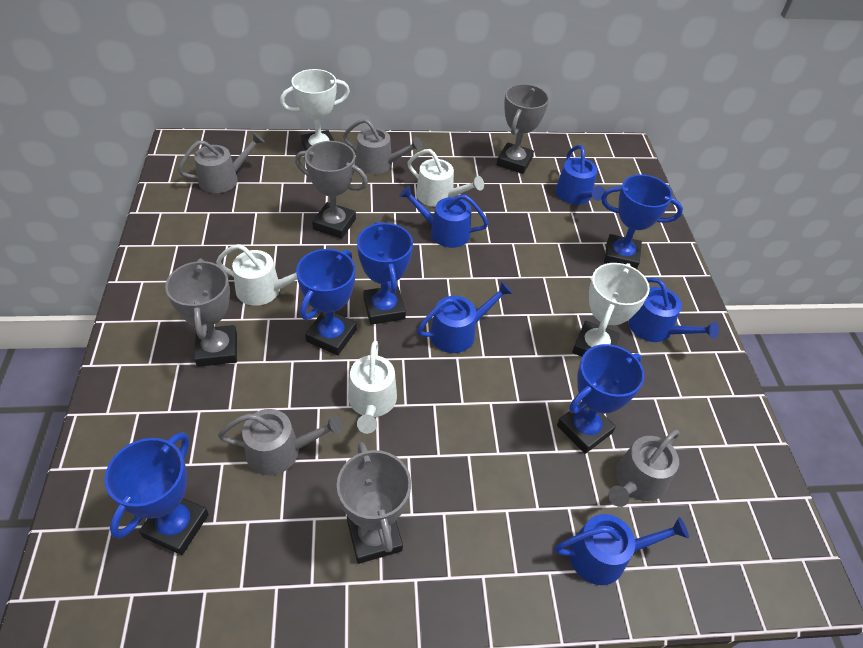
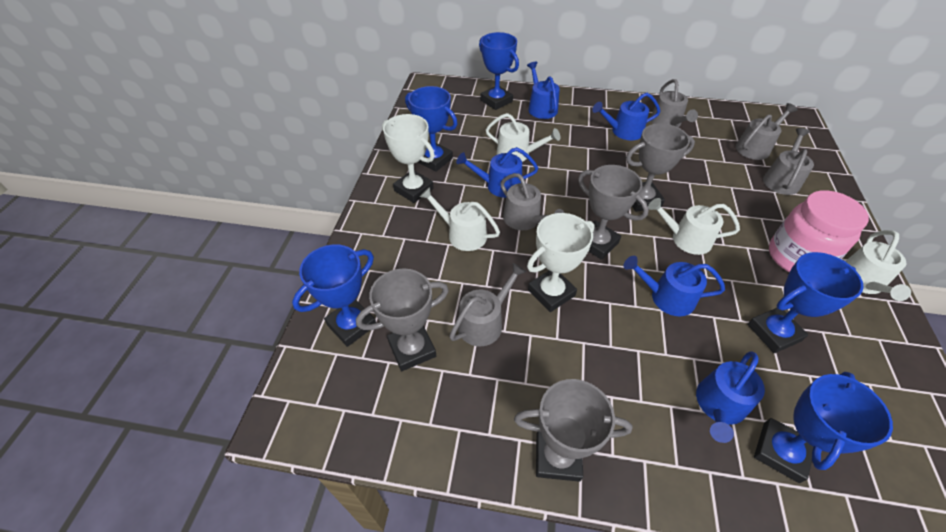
grey watering can: [178,132,265,193] [218,409,343,475] [343,119,423,174] [608,430,680,507] = 4 -> [449,263,526,346] [500,173,564,230] [651,79,698,128] [736,103,798,160] [763,128,814,195] = 5
pink jar: none = 0 -> [769,190,869,272] = 1
white watering can: [216,244,297,306] [348,341,397,434] [407,149,484,207] = 3 -> [420,187,500,251] [486,113,560,162] [648,198,740,255] [845,230,911,301] = 4

